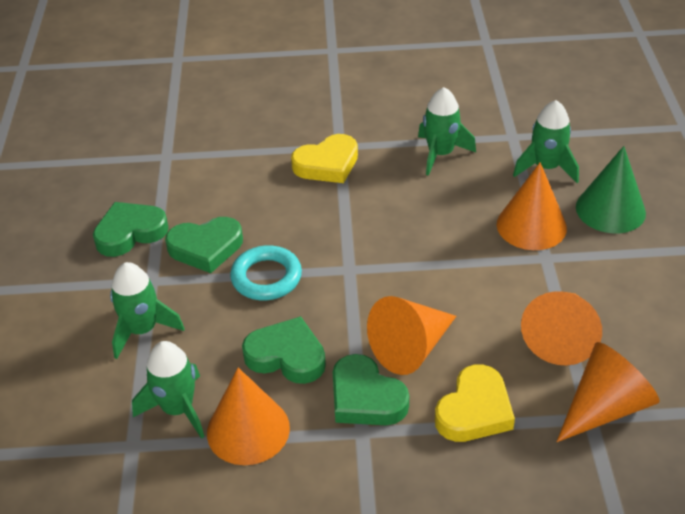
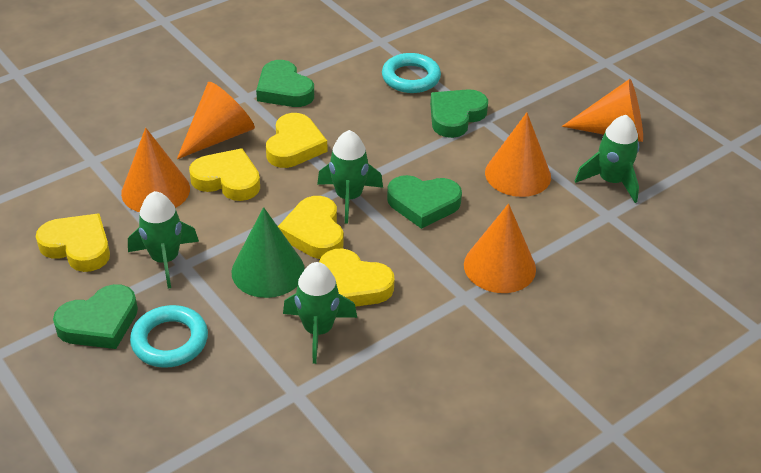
turquoise ring: [230,245,302,300] = 1 -> [130,305,208,368] [382,53,441,93] = 2
yellow heart: [291,134,358,183] [435,364,515,442] = 2 -> [36,214,110,272] [189,148,260,201] [266,113,327,168] [278,196,344,259] [319,248,395,307] = 5

